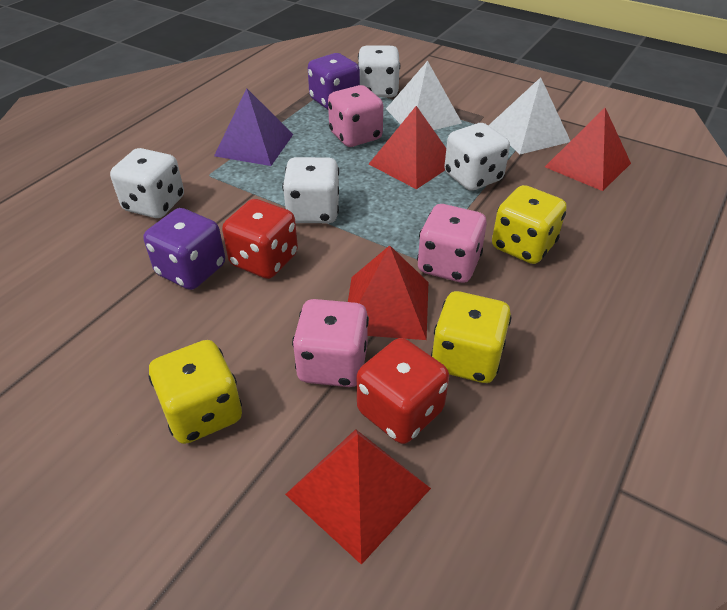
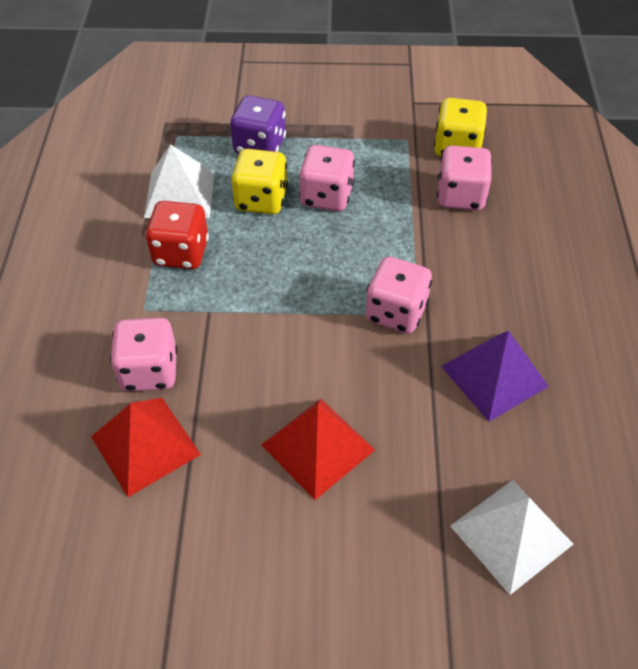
pink dice: [292,299,369,387] [328,85,383,147] [417,204,487,283] = 3 -> [110,318,178,391] [299,145,355,211] [365,257,432,333] [437,146,492,210] = 4
purple dice: [144,208,225,290] [308,53,360,109] = 2 -> [230,95,286,154] = 1
red dice: [222,199,298,279] [357,338,449,444] = 2 -> [145,201,209,269] = 1
red pyramid: [285,429,431,565] [348,245,428,340] [369,106,446,189] [545,108,631,191] = 4 -> [91,398,201,497] [261,399,375,500] = 2
white dice: [110,148,184,218] [282,157,339,223] [358,46,400,97] [444,123,510,191] = 4 -> none = 0
yellow dice: [148,340,242,444] [431,291,512,383] [492,185,567,264] = 3 -> [231,149,288,214] [434,98,487,157] = 2

